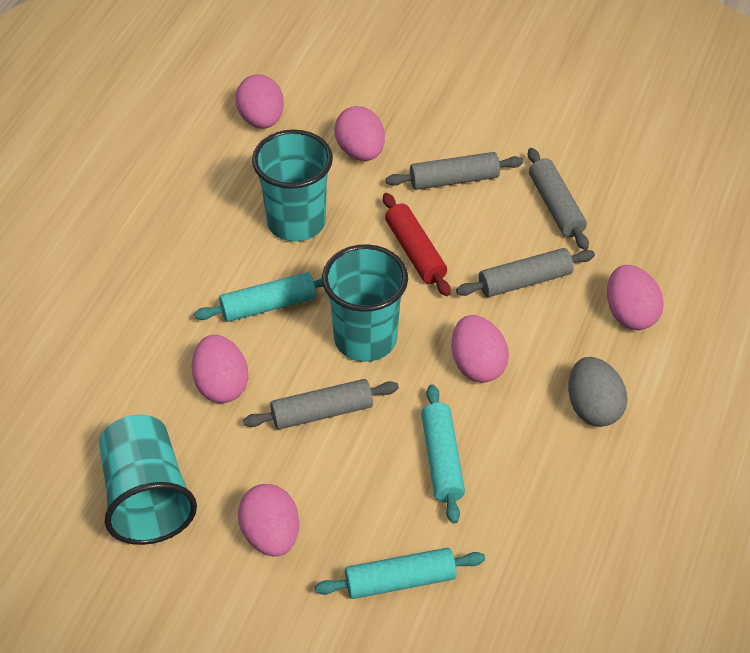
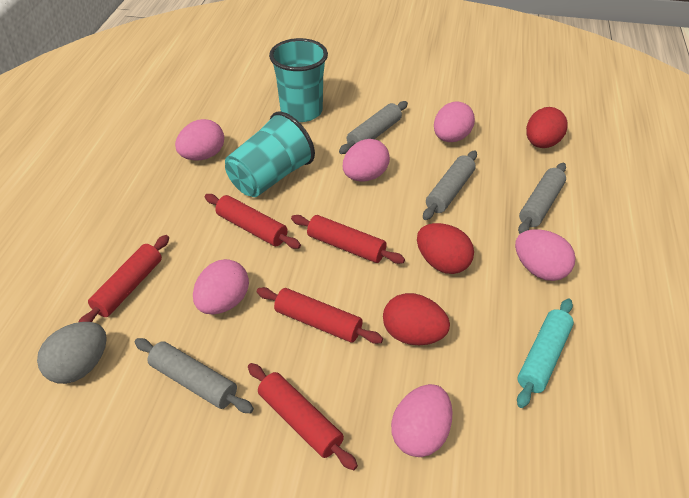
red egg: none = 0 -> [383,293,450,345] [417,223,474,274] [526,107,568,148] = 3
red rolling pin: [383,193,451,296] = 1 -> [79,235,169,322] [205,194,301,249] [248,363,358,470] [257,287,383,344] [291,215,405,264] = 5
turquoise cup: [99,415,197,545] [252,130,333,242] [322,244,408,362] = 3 -> [225,112,315,197] [269,38,328,122] = 2
turquoise rolling pin: [194,272,324,322] [315,548,485,599] [421,384,465,524] = 3 -> [517,299,574,408] = 1

